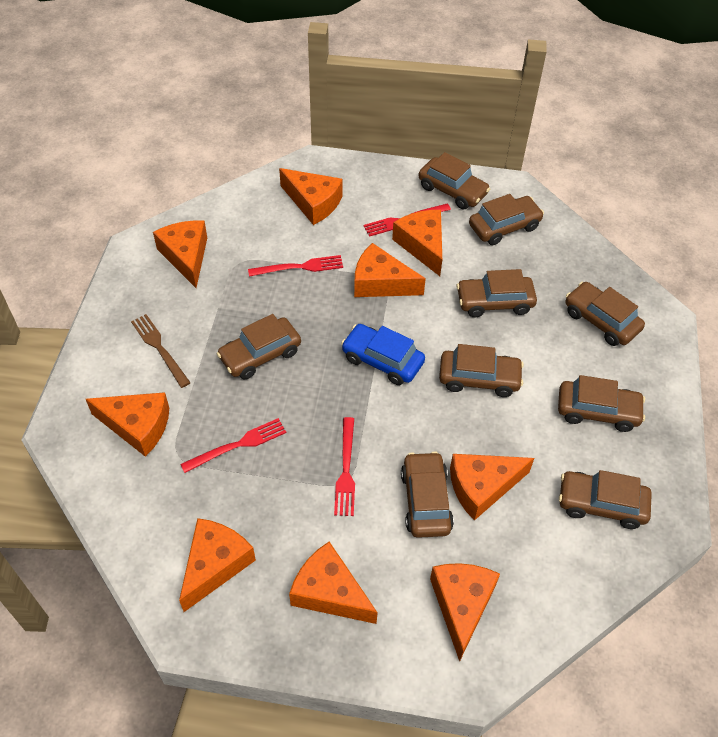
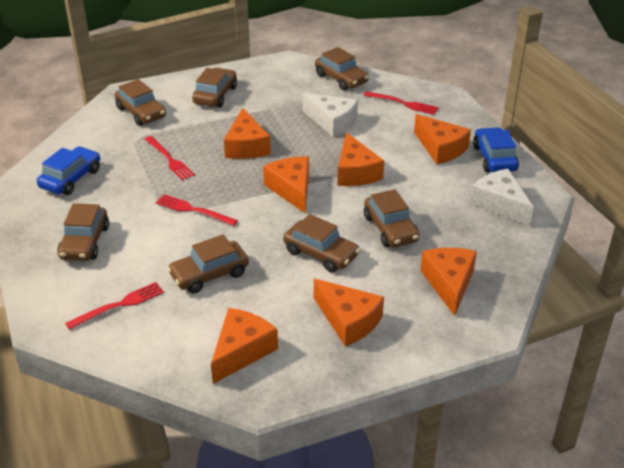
blue car: [341,324,425,385] = 1 -> [37,146,100,195] [473,127,519,172] = 2
brown car: [217,314,301,379] [401,451,454,538] [418,152,490,209] [439,344,524,397] [456,269,537,317] [469,194,544,245] [558,375,645,432] [559,470,652,529] [565,282,645,346] = 9 -> [57,203,109,261] [115,79,166,126] [167,234,249,293] [192,68,237,107] [283,214,360,273] [315,47,369,91] [364,189,420,247] = 7
brown fork: [131,314,191,388] = 1 -> none = 0
orange cheese: [86,392,169,457] [153,220,207,288] [179,518,256,612] [279,168,342,225] [289,542,378,624] [354,243,426,297] [392,210,442,276] [430,563,500,661] [450,454,534,521] = 9 -> [211,308,278,384] [224,108,271,159] [263,157,309,213] [314,279,384,346] [338,132,384,186] [414,114,471,164] [420,248,477,316] = 7
white cheese: none = 0 -> [302,93,358,137] [470,169,534,226] = 2

